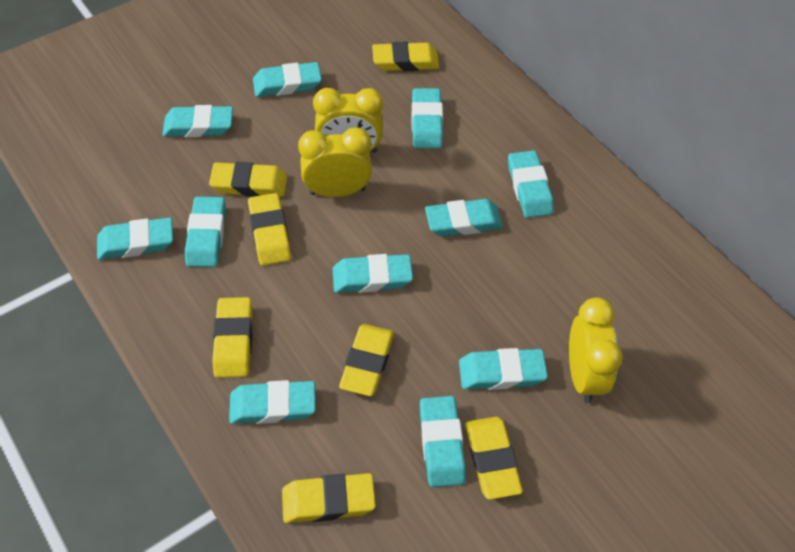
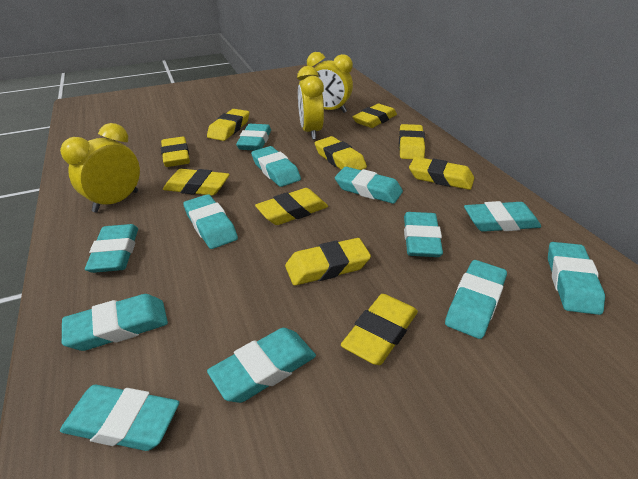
turquoise eraser: [97,218,173,260] [162,105,233,137] [185,196,226,267] [229,380,316,424] [253,62,322,97] [333,254,413,293] [411,88,443,148] [420,396,466,487] [425,199,503,237] [459,348,548,390] [508,150,554,218] = 11 -> [60,385,179,451] [62,294,168,351] [85,224,138,273] [183,194,238,249] [207,328,316,403] [236,124,271,151] [251,146,301,187] [335,167,403,204] [404,212,443,257] [445,260,507,339] [464,201,541,232] [548,242,605,315] = 12
yellow eraser: [209,162,287,197] [212,297,252,378] [248,193,291,266] [282,473,376,523] [339,324,394,396] [372,42,439,71] [465,417,523,500] = 7 -> [161,137,190,167] [163,169,230,196] [207,109,249,141] [255,188,328,225] [285,238,371,286] [315,136,367,170] [341,294,418,365] [352,104,397,128] [399,124,425,159] [409,157,474,190] = 10

